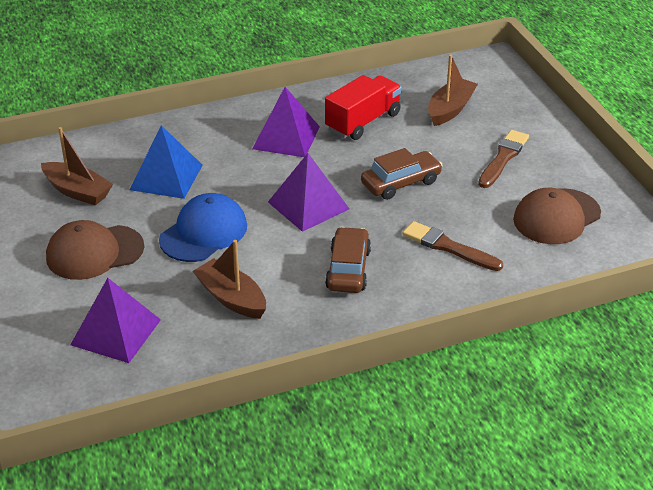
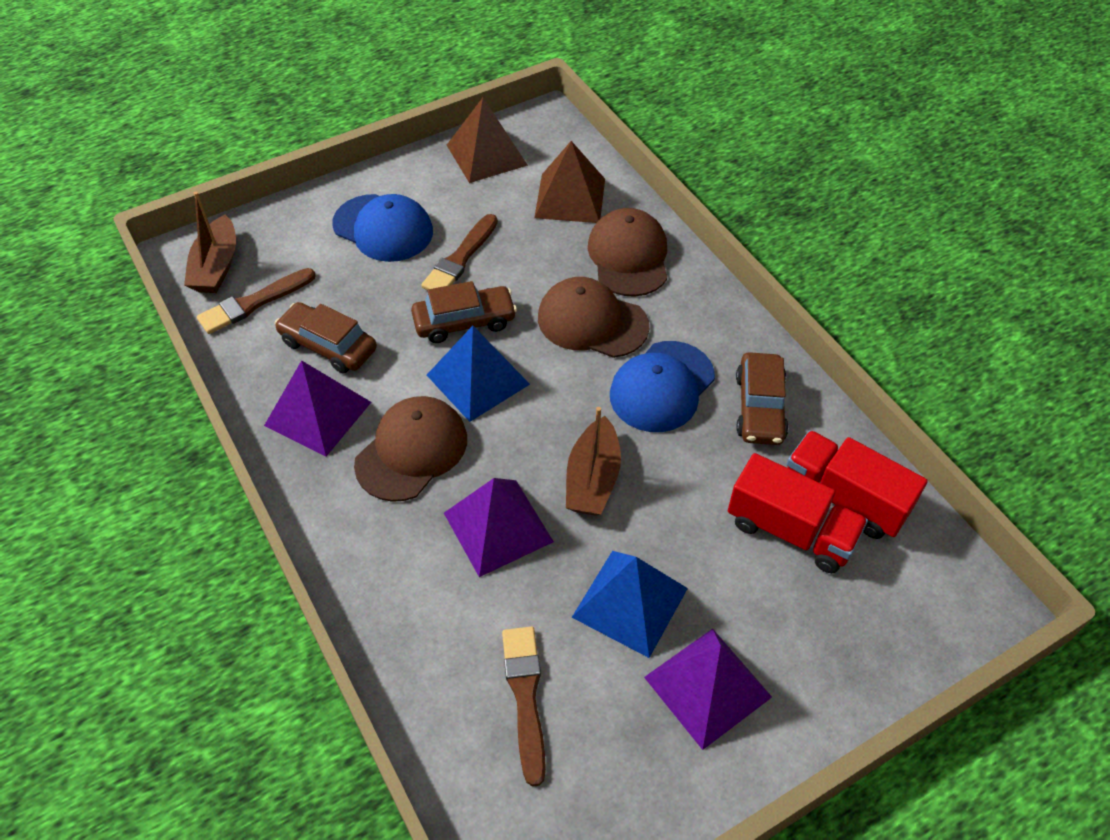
blue cap: [159,193,247,262] = 1 -> [333,194,433,262] [610,341,715,432] = 2
blue pyramid: [130,125,203,199] = 1 -> [427,326,530,422] [572,551,688,658] = 2
brown boat: [41,127,113,205] [193,240,266,319] [428,55,478,126] = 3 -> [184,192,236,293] [566,407,621,516] = 2
brown brush: [403,221,503,271] [478,130,529,188] = 2 -> [197,268,316,334] [421,214,498,290] [502,626,546,787] = 3
brown cap: [46,220,144,280] [513,188,601,244] = 2 -> [354,396,467,502] [538,277,649,358] [588,208,667,297] = 3
brown car: [325,227,371,293] [361,148,443,200] = 2 -> [274,302,377,373] [411,281,517,343] [736,352,789,445] = 3
brown pyramid: none = 0 -> [447,98,528,183] [534,141,605,223] = 2
red truck: [325,75,402,140] = 1 -> [728,453,868,573] [787,430,928,539] = 2

